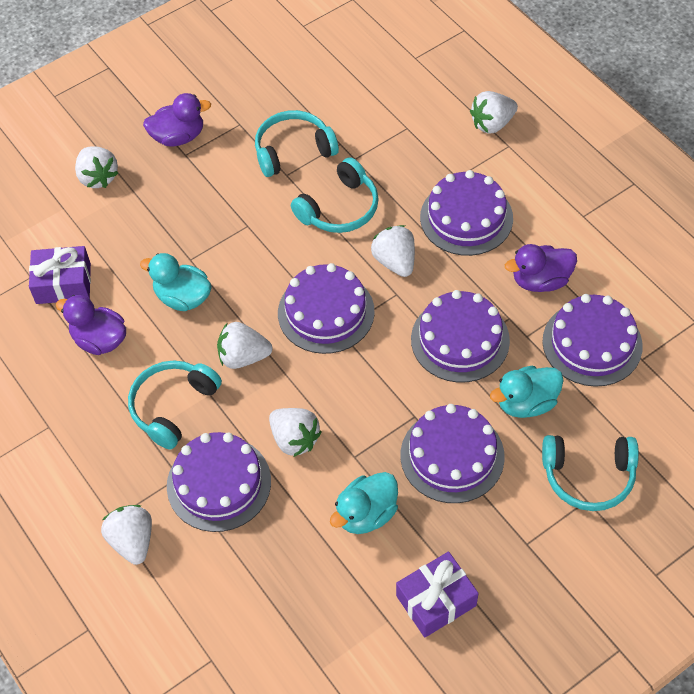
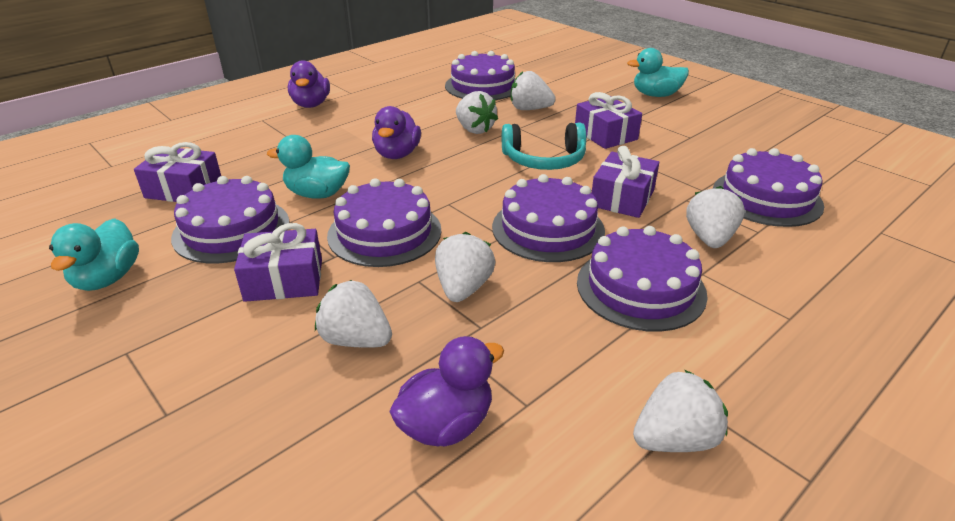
purple gift: [29,246,91,304] [396,551,478,638] = 2 -> [134,142,221,202] [234,223,322,302] [575,92,642,149] [592,146,659,218] = 4
turquoise headphones: [128,361,222,450] [255,110,339,177] [291,157,379,233] [542,435,639,511] = 4 -> [502,123,586,170] = 1

